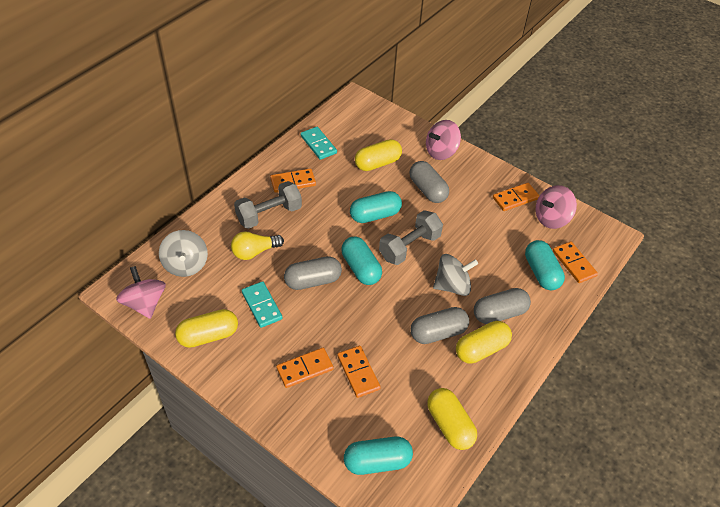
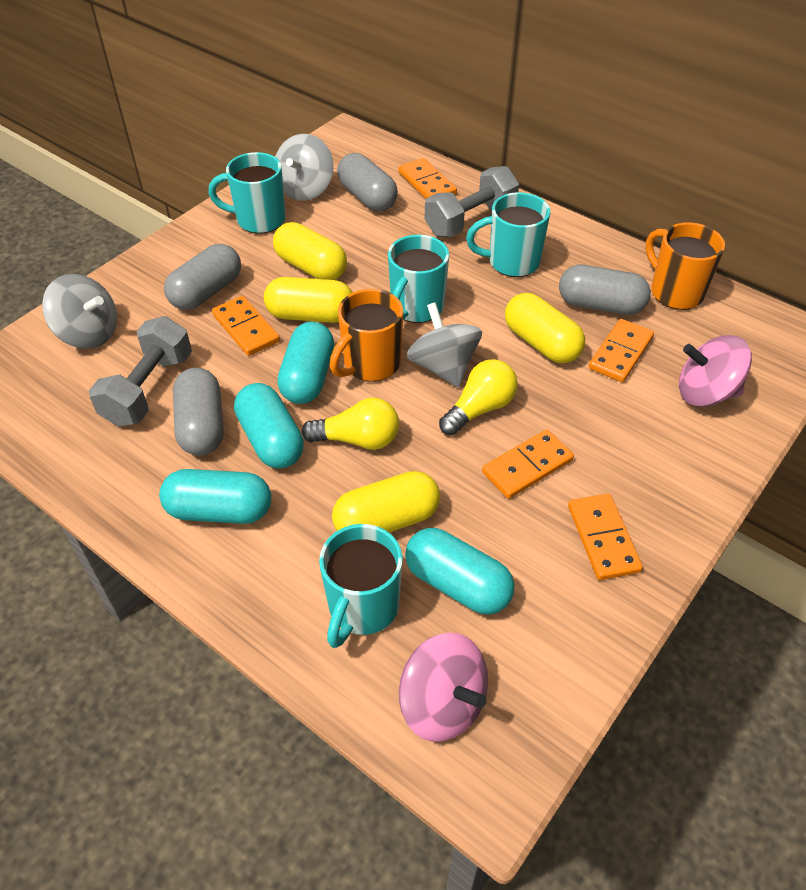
grey spinning top: [159,230,208,277] [433,254,478,296] = 2 -> [42,274,117,349] [275,134,333,201] [407,302,482,388] = 3
orange mug: none = 0 -> [330,289,403,382] [645,222,725,310] = 2
pink spinning top: [116,266,166,319] [426,120,461,160] [536,185,577,229] = 3 -> [399,632,488,742] [679,335,752,407] = 2
turquoise domino: [242,281,282,328] [301,127,337,160] = 2 -> none = 0
turquoise mug: none = 0 -> [208,152,285,234] [319,524,403,648] [388,235,449,323] [466,192,550,277] = 4
yellow light bulb: [231,231,284,260] = 1 -> [301,398,399,450] [439,359,518,435] = 2

